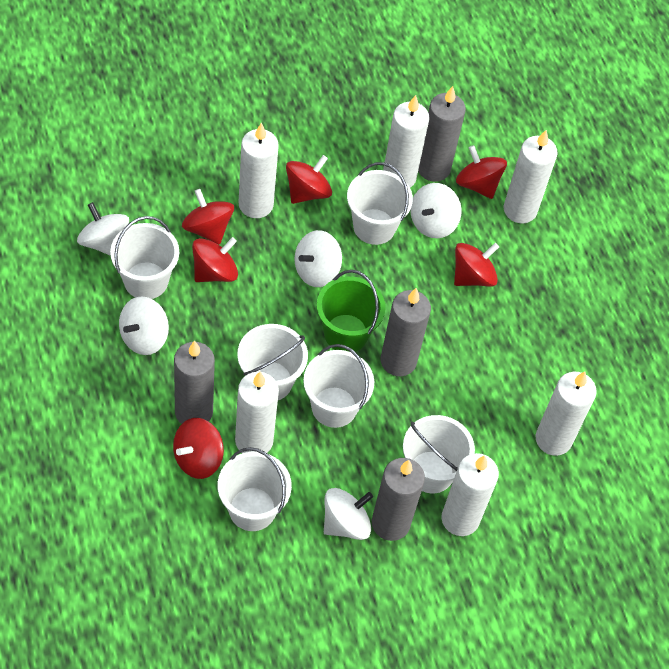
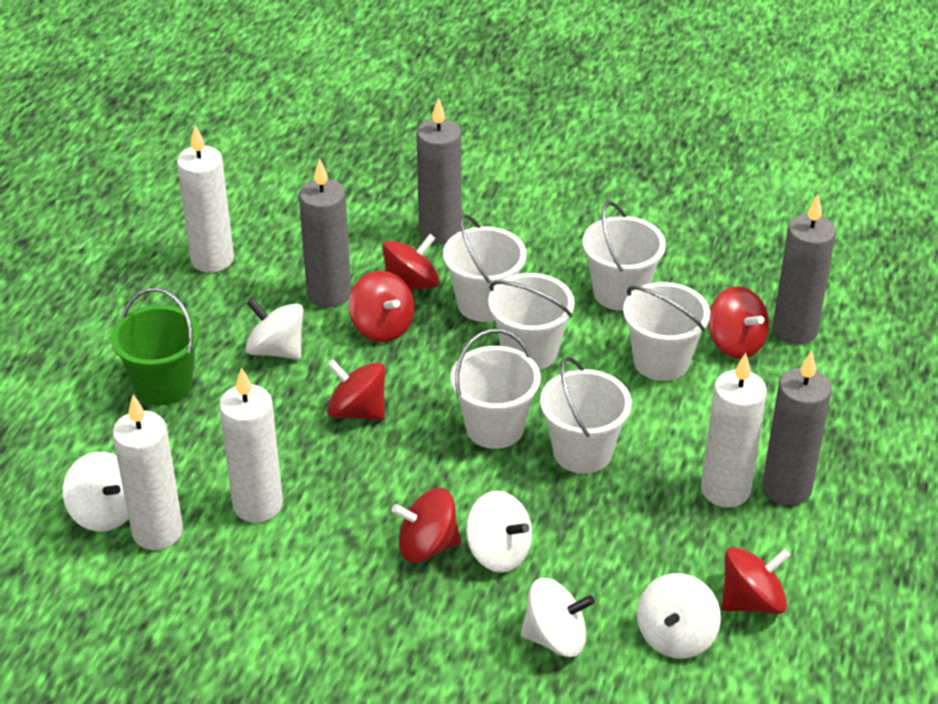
white candle: [235,372,279,453] [239,123,279,218] [383,95,429,188] [441,453,499,536] [504,130,558,223] [535,371,597,456] = 6 -> [113,395,183,550] [177,126,234,273] [219,367,283,523] [701,353,767,508] = 4

